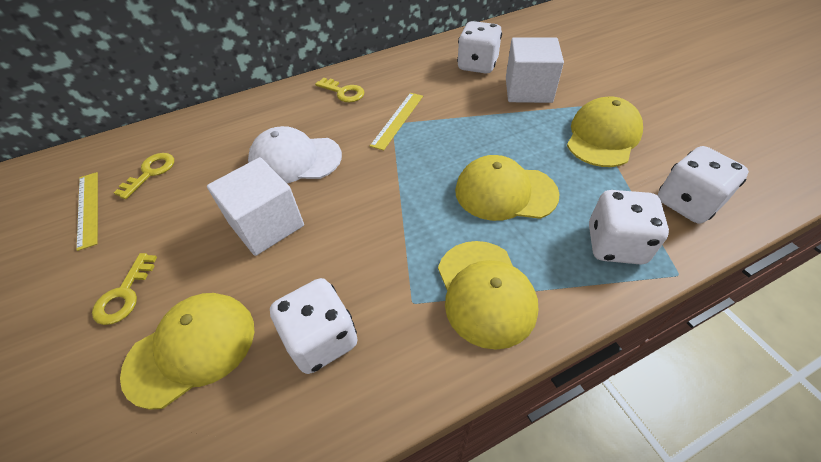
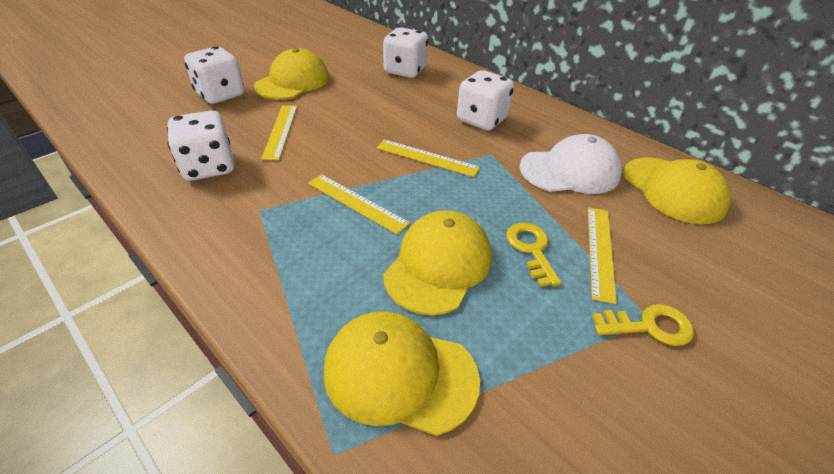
white cube: [207,157,304,256] [506,37,564,103] = 2 -> none = 0
yellow key: [92,253,157,325] [114,153,174,199] [315,78,364,102] = 3 -> [506,223,561,287] [592,304,694,346] = 2
yellow ruler: [76,172,98,251] [370,93,423,150] = 2 -> [261,105,297,160] [308,174,410,234] [376,139,480,177] [588,207,617,304] = 4

